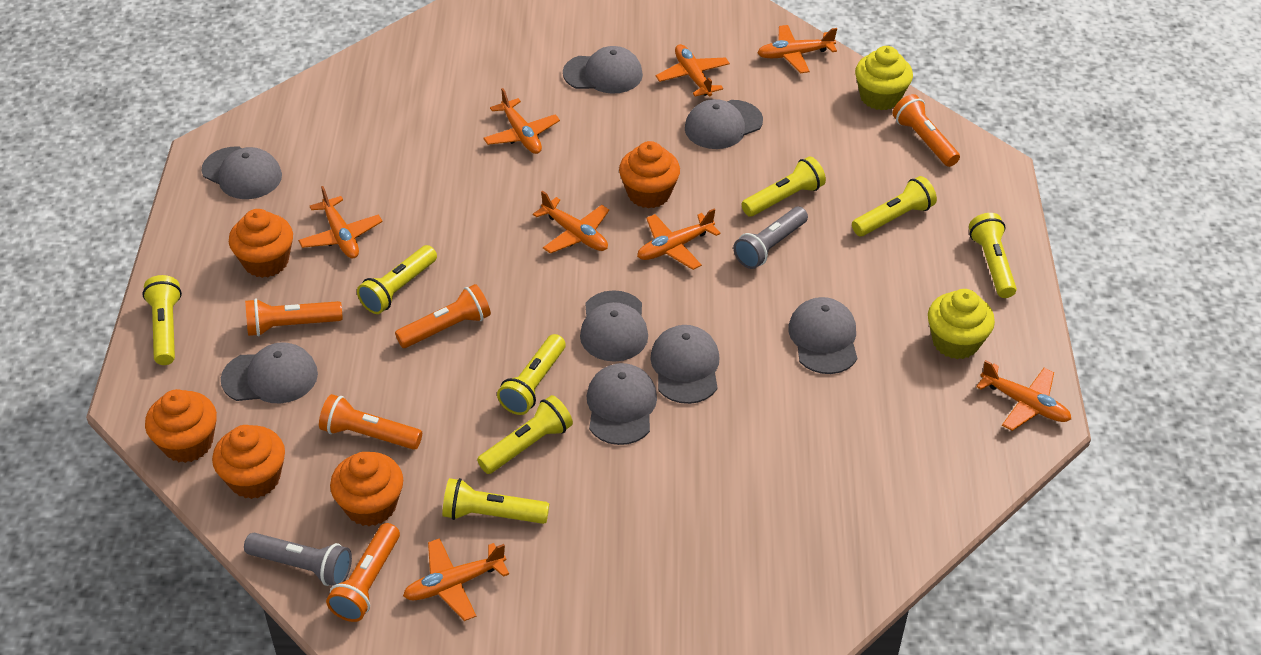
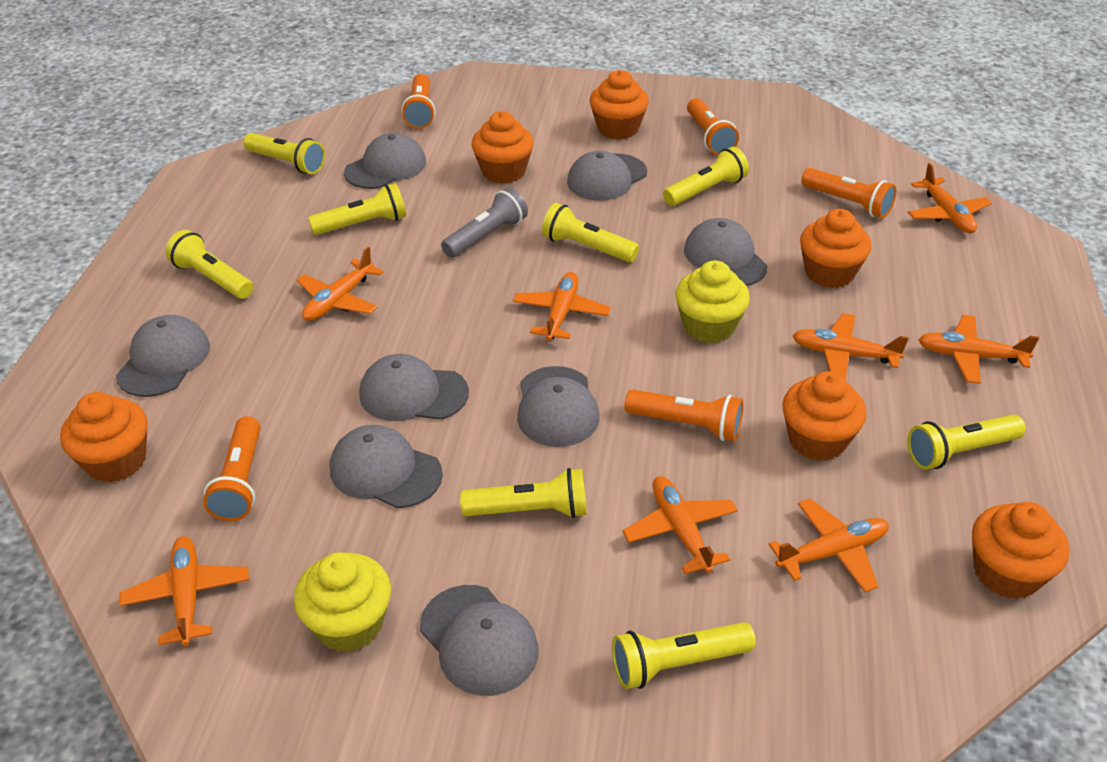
grey flashlight: [244,533,352,586] [733,207,808,269] = 2 -> [441,187,528,258] = 1
orange cupcake: [145,389,217,463] [212,425,285,499] [229,209,293,278] [330,452,403,526] [619,141,680,208] = 5 -> [60,392,148,482] [471,111,534,184] [590,70,649,140] [782,371,867,461] [800,209,871,288] [972,502,1070,599] = 6

